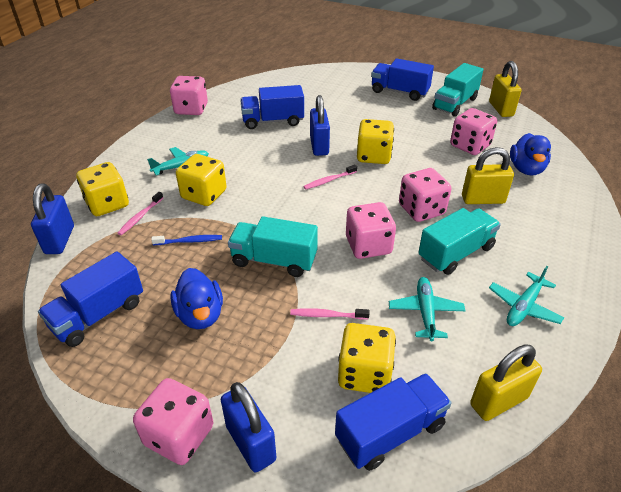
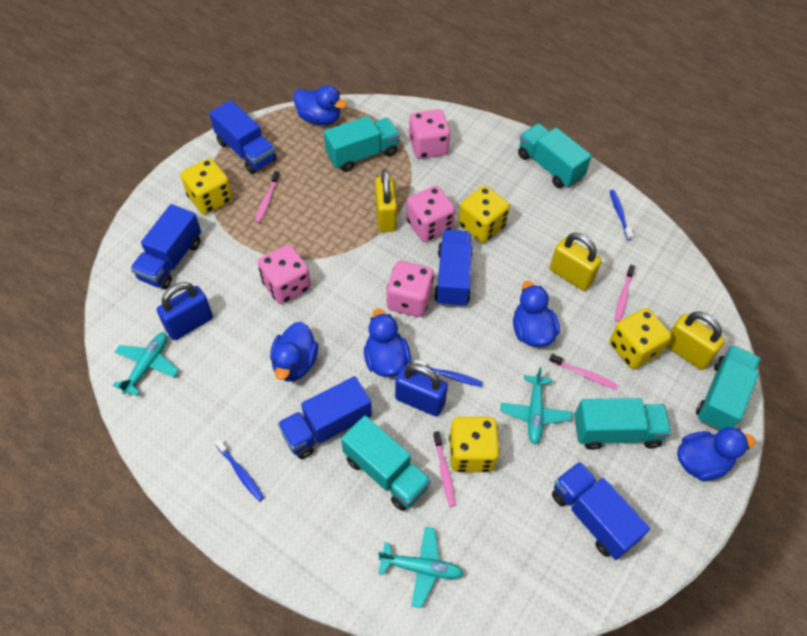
blue duck: [170,268,223,329] [510,133,551,175] = 2 -> [270,322,318,381] [293,85,347,125] [364,309,411,377] [513,281,560,347] [677,427,756,481] = 5
blue padlock: [31,183,74,254] [221,382,276,472] [310,95,330,156] = 3 -> [157,282,213,340] [395,363,448,417] = 2
blue toothbrush: [151,235,222,245] = 1 -> [215,439,264,502] [413,359,483,387] [610,190,634,240] = 3
blue truck: [38,251,143,347] [240,85,304,129] [335,373,451,471] [371,58,434,101] = 4 -> [130,204,201,289] [209,100,277,174] [278,376,372,459] [434,230,473,307] [552,462,650,560] = 5
pink dice: [133,378,213,465] [170,76,208,115] [346,202,396,259] [399,168,451,222] [450,108,497,155] = 5 -> [258,245,311,304] [386,261,434,317] [406,186,455,242] [409,109,450,159] = 4
pink toothbrush: [118,192,163,235] [290,308,370,319] [303,165,357,190] = 3 -> [255,171,280,223] [433,431,456,507] [549,354,618,390] [615,265,635,322] = 4
turquoise truck: [228,216,318,277] [418,208,501,275] [432,63,484,117] = 3 -> [324,116,400,172] [341,416,431,511] [518,123,592,188] [575,398,671,450] [696,345,761,431] = 5

